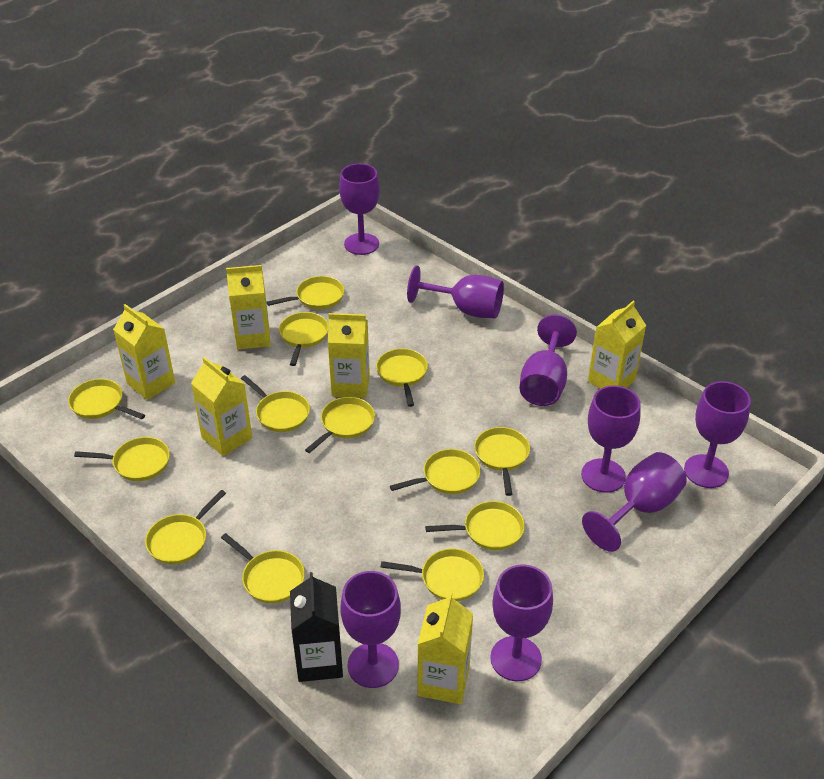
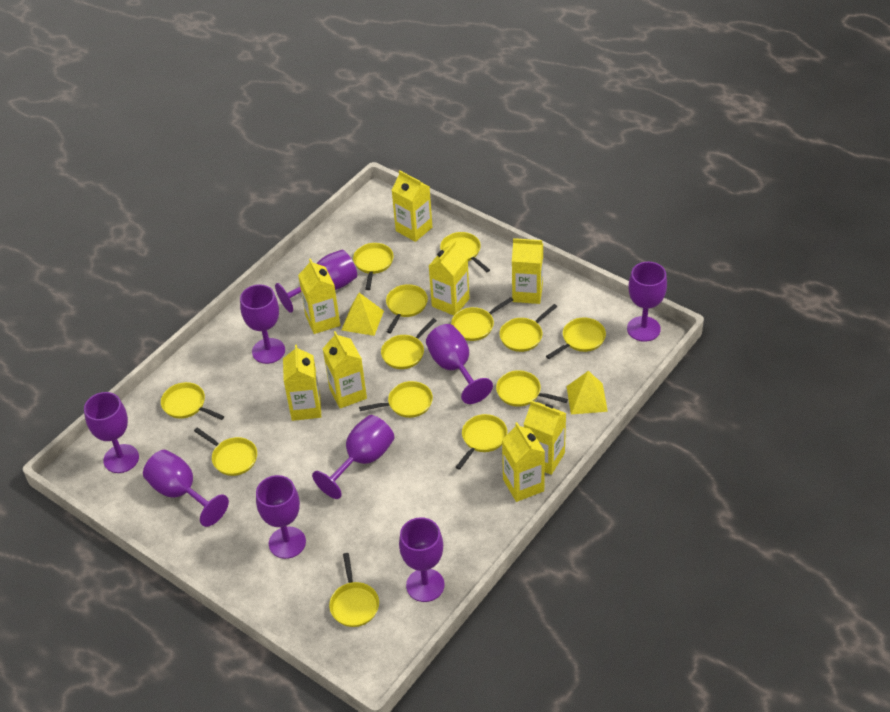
black carton: [290,572,343,682] = 1 -> none = 0
purple goblet: [339,163,380,255] [340,571,401,688] [407,266,504,318] [490,564,553,681] [519,315,577,406] [581,386,641,493] [582,452,687,552] [684,381,751,488] = 8 -> [84,392,139,473] [143,450,229,527] [240,284,285,364] [256,475,306,559] [275,250,357,313] [312,415,395,499] [399,517,445,602] [426,324,493,404] [627,262,667,342] = 9
yellow carton: [113,304,175,400] [191,357,252,456] [226,265,271,350] [328,313,370,398] [417,593,473,704] [588,301,646,389] = 6 -> [283,345,321,421] [298,258,340,334] [323,331,367,409] [392,170,432,242] [429,240,470,315] [502,422,545,502] [512,238,543,304] [524,400,566,475] = 8
yellow pyramid: none = 0 -> [342,293,384,336] [567,371,608,414] = 2

